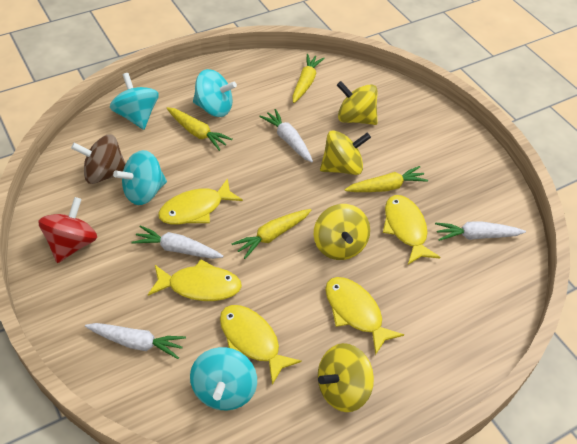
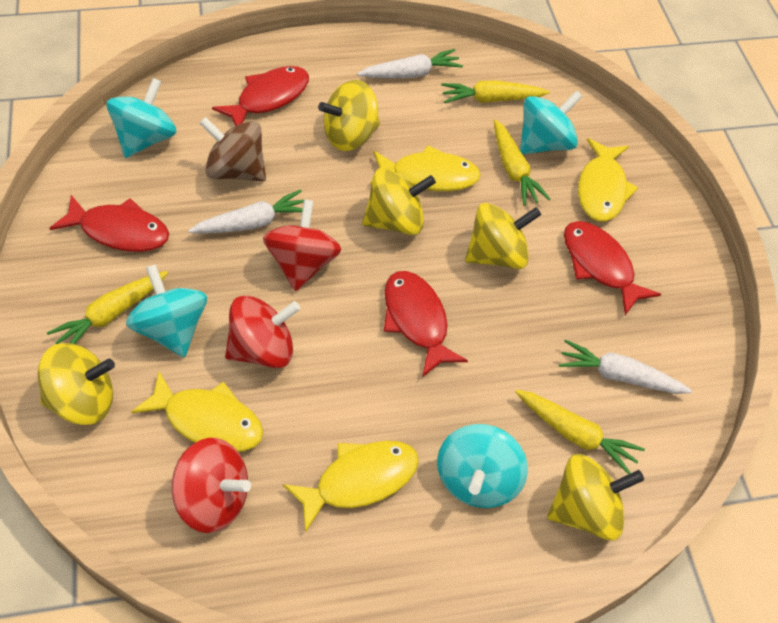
red fish: none = 0 -> [49,195,169,252] [212,66,309,126] [384,271,468,377] [564,221,661,315] = 4
red spinning top: [38,197,97,263] = 1 -> [171,438,251,533] [225,295,300,368] [263,199,341,291] = 3
white carrot: [85,323,186,359] [132,225,224,259] [259,109,313,162] [435,221,526,241] = 4 -> [188,190,306,234] [357,49,463,78] [559,339,692,394] = 3
yellow fish: [148,259,242,301] [158,178,243,225] [220,305,302,385] [325,277,404,355] [383,195,440,264] = 5 -> [131,372,263,452] [283,441,419,533] [370,145,481,191] [578,138,638,222] = 4
yellow spinning top: [314,204,370,260] [318,343,374,412] [320,130,371,175] [337,81,378,125] = 4 -> [37,343,115,425] [318,80,380,151] [362,168,436,235] [465,203,541,269] [547,454,644,540] = 5

